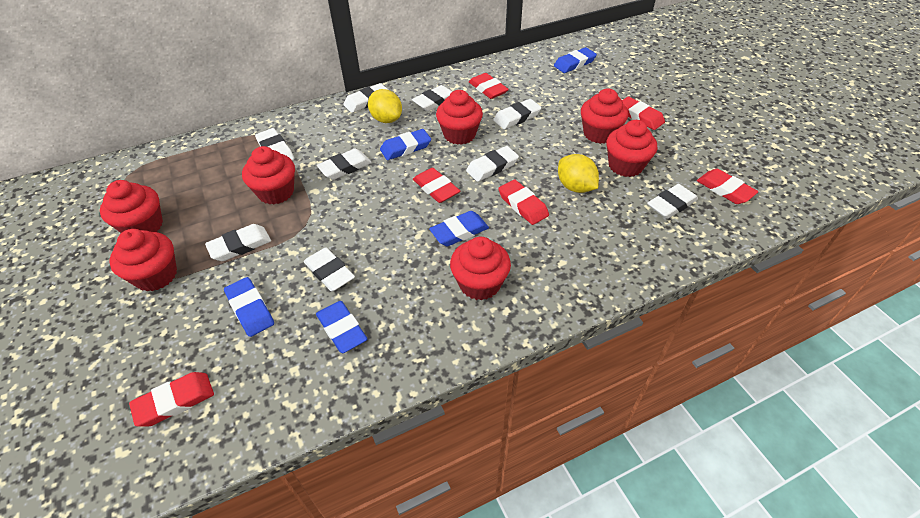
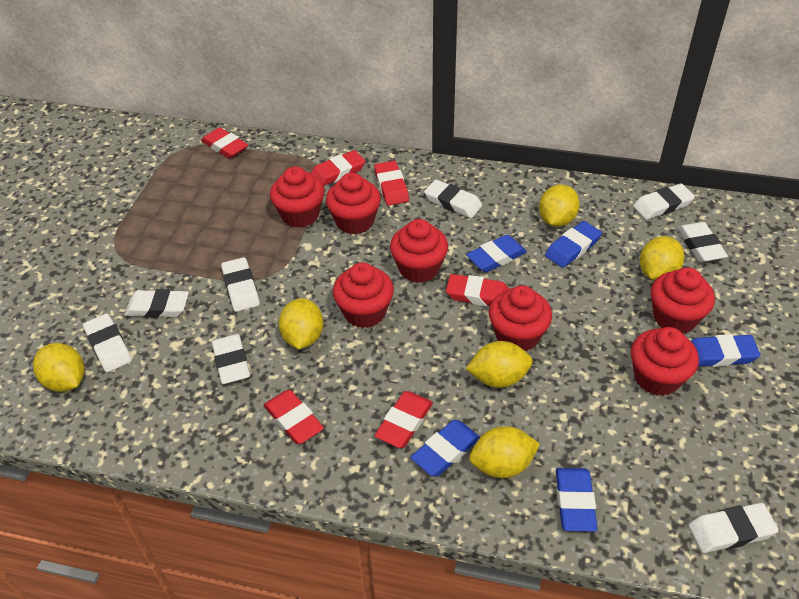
white eraser: [205,224,271,261] [255,128,294,160] [304,248,355,291] [317,149,372,180] [343,83,388,113] [412,85,452,111] [466,146,519,182] [493,99,541,129] [647,184,698,219] = 9 -> [83,313,132,373] [125,289,189,318] [212,334,250,384] [221,257,260,312] [424,180,482,218] [633,184,695,220] [678,222,728,262] [689,503,779,553] = 8
yellow lemon: [368,89,402,123] [558,154,599,193] = 2 -> [33,343,85,392] [279,298,323,349] [466,341,533,388] [469,426,540,478] [539,184,580,227] [640,236,684,281] = 6

